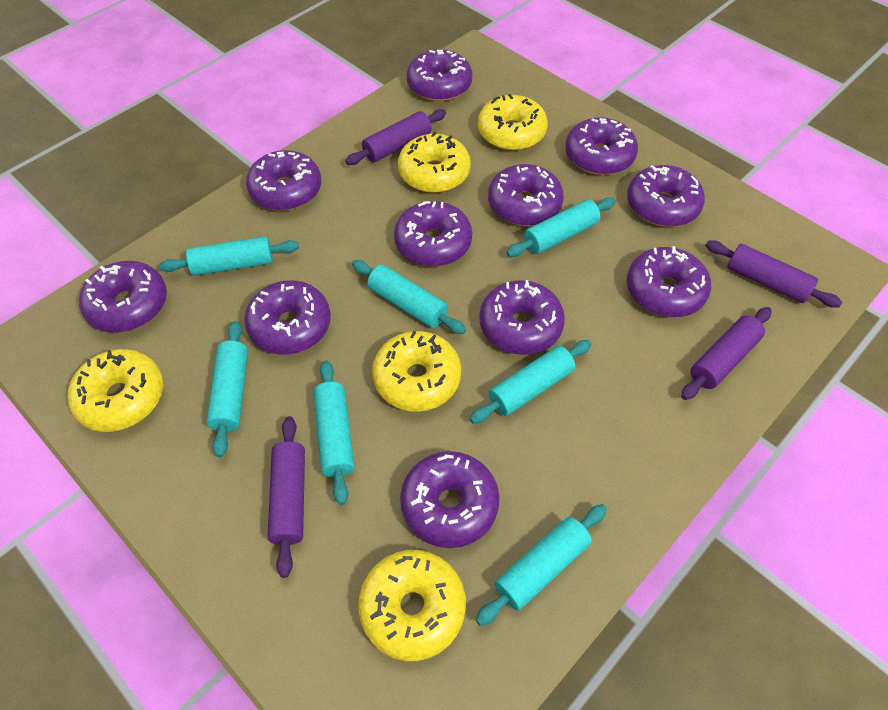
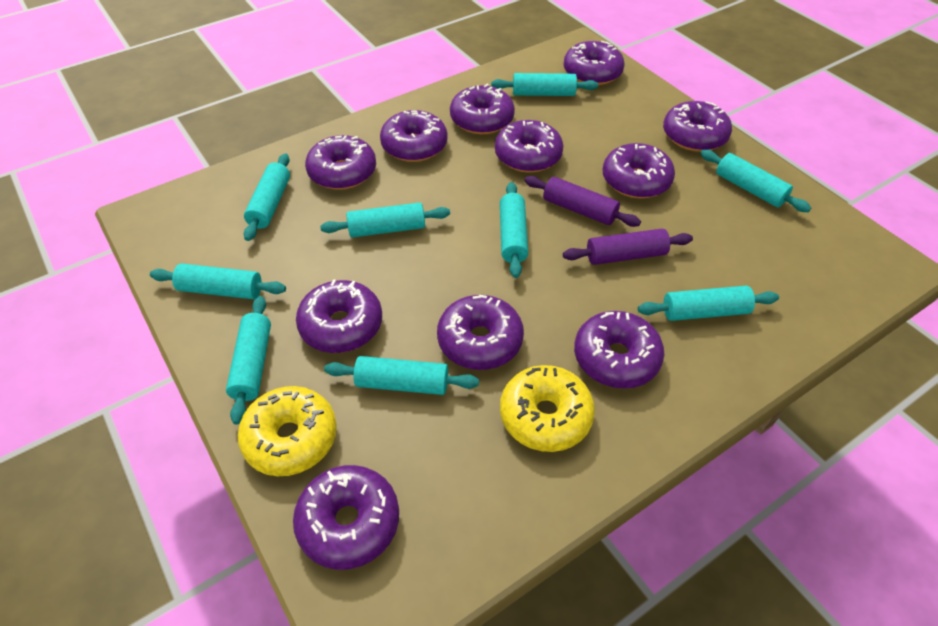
purple rolling pin: [268,416,305,578] [345,109,446,165] [681,307,772,400] [705,240,842,308] = 4 -> [525,176,641,227] [563,229,693,265] = 2
turquoise rolling pin: [159,236,299,276] [207,321,248,457] [313,360,354,505] [352,260,466,334] [470,340,591,424] [475,504,607,626] [507,198,616,257] = 7 -> [150,263,286,299] [226,296,271,425] [244,153,290,241] [320,202,450,238] [324,356,479,395] [491,73,598,96] [500,182,528,278] [638,286,779,321] [700,149,811,212] = 9
yellow donut: [68,349,163,432] [358,550,466,661] [372,331,461,412] [398,132,471,193] [478,94,548,151] = 5 -> [238,386,337,476] [500,365,595,452] = 2

